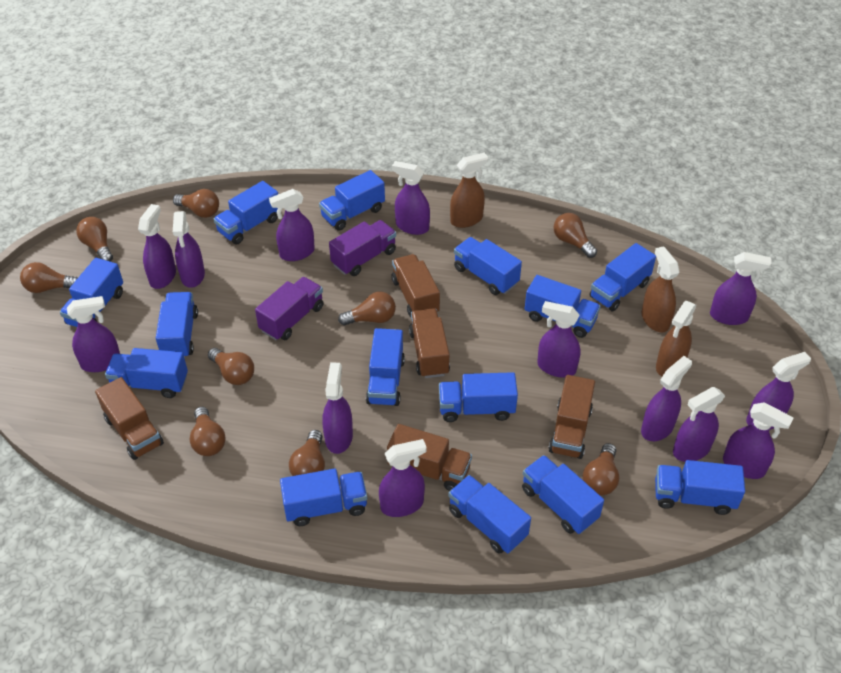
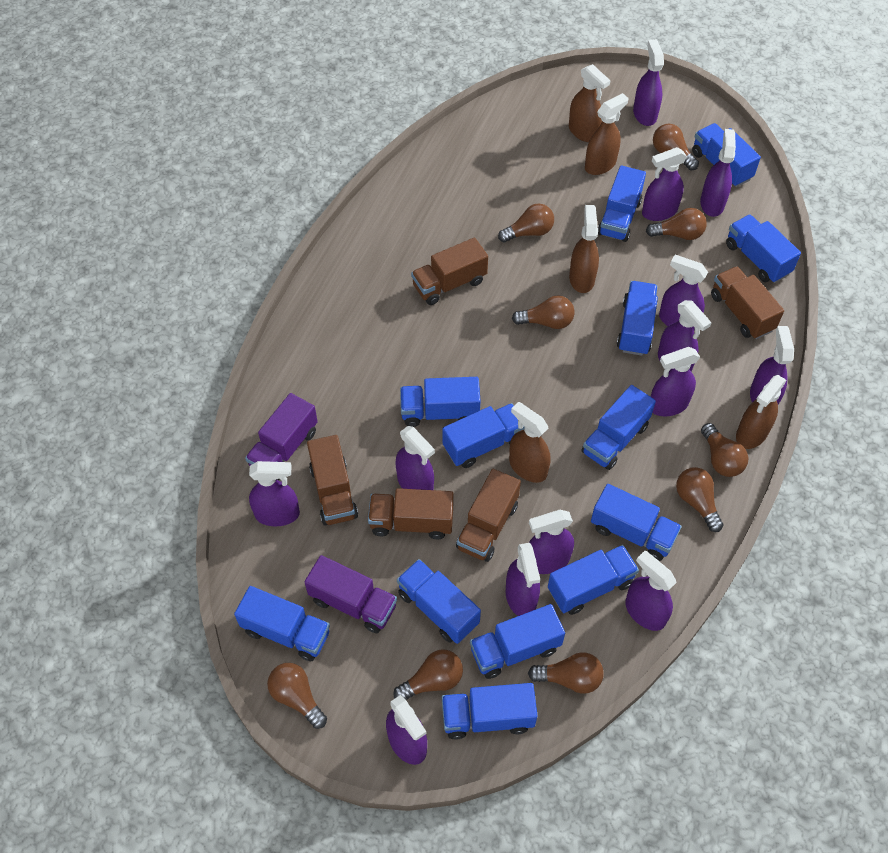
blue truck: [60,258,123,327] [105,348,188,398] [156,292,198,359] [214,181,278,244] [280,469,367,526] [319,170,385,231] [366,328,405,406] [439,372,518,422] [449,475,531,554] [454,237,522,295] [522,455,604,534] [525,275,601,338] [589,243,656,312] [655,460,745,515] = 14 -> [234,586,330,661] [397,559,481,644] [400,377,481,427] [442,403,525,468] [442,683,538,740] [470,604,565,679] [548,545,639,615] [582,385,656,470] [591,484,682,561] [598,165,646,242] [617,281,658,356] [692,123,761,187] [726,214,801,283] = 13
brown spray bottle: [450,153,488,228] [642,246,680,332] [656,301,697,376] = 3 -> [509,402,551,483] [569,64,610,142] [569,205,599,293] [585,93,628,175] [736,375,787,449] = 5

